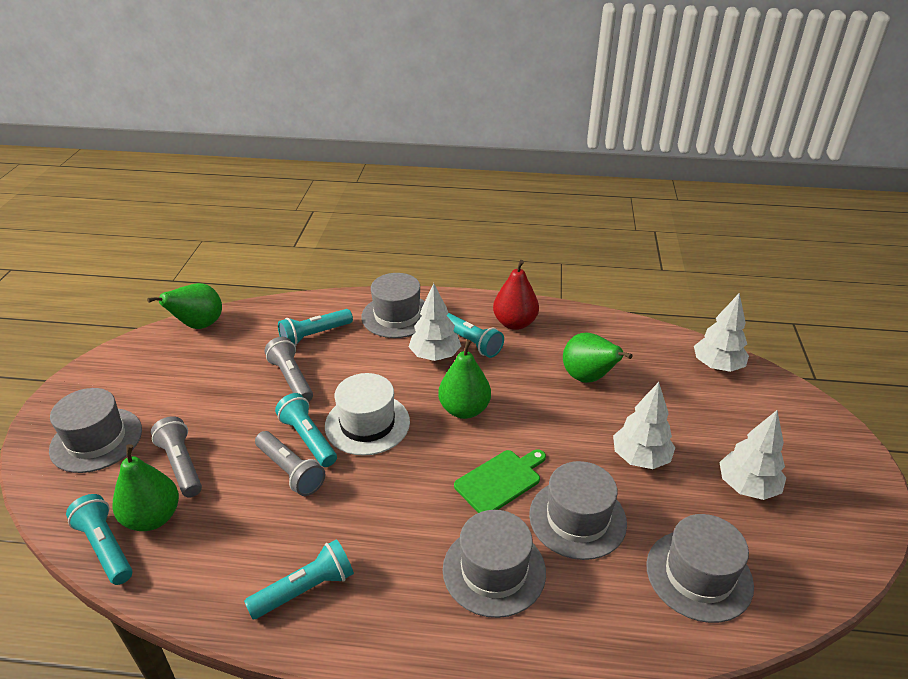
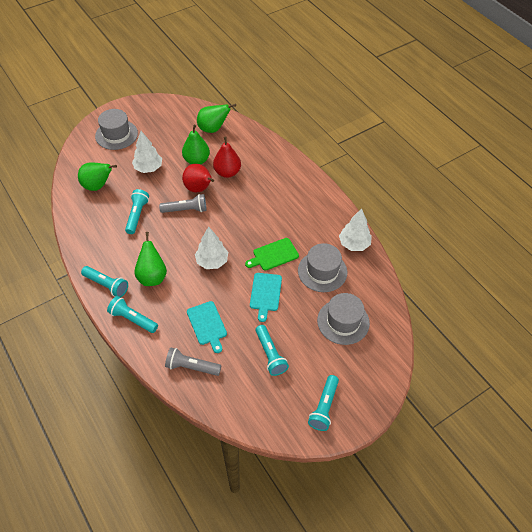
grey flashlight: [151,416,202,498] [255,431,326,496] [265,337,313,402] = 3 -> [159,194,206,213] [165,348,221,376] = 2
grey hat: [49,388,142,473] [361,273,425,338] [443,510,546,618] [529,461,627,560] [646,514,754,623] = 5 -> [95,109,138,150] [298,243,347,292] [317,293,370,345] = 3
red pear: [493,260,539,330] = 1 -> [182,164,214,192] [213,136,241,178] = 2
turquoise cutting board: none = 0 -> [187,301,227,353] [250,273,282,322] = 2
white hat: [325,373,410,456] = 1 -> none = 0
white tree: [409,283,461,361] [613,382,676,469] [694,293,749,372] [720,410,786,500] = 4 -> [132,131,162,173] [195,226,228,269] [339,208,372,251] = 3

